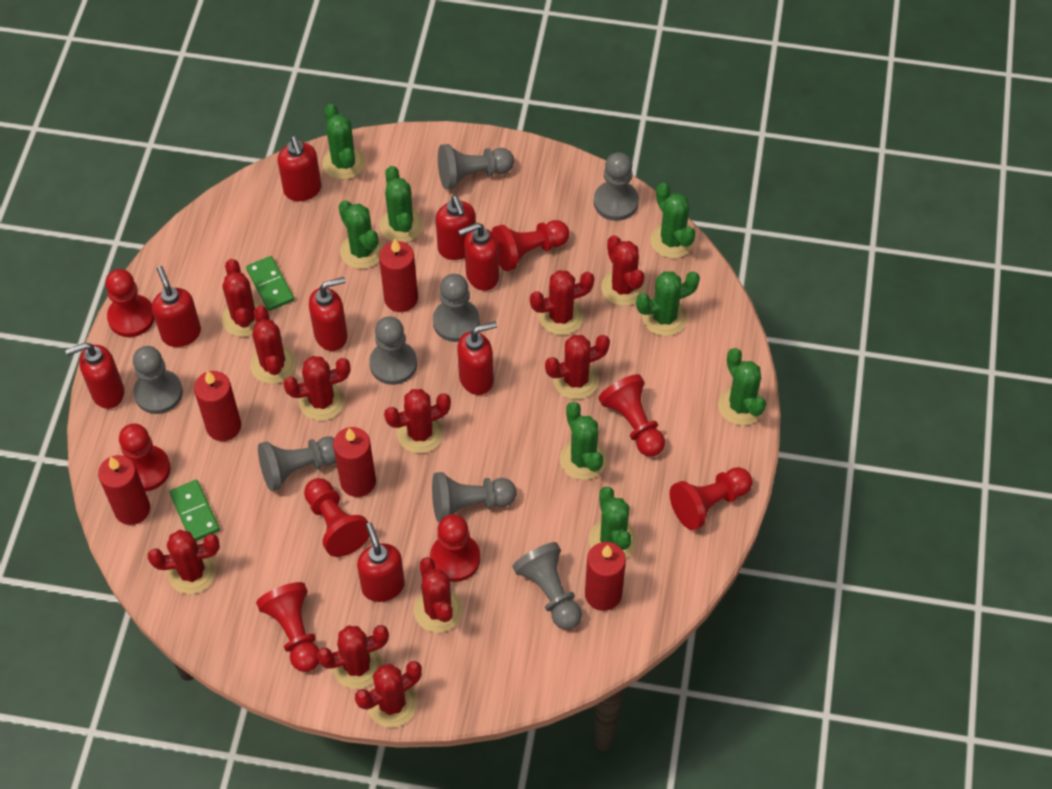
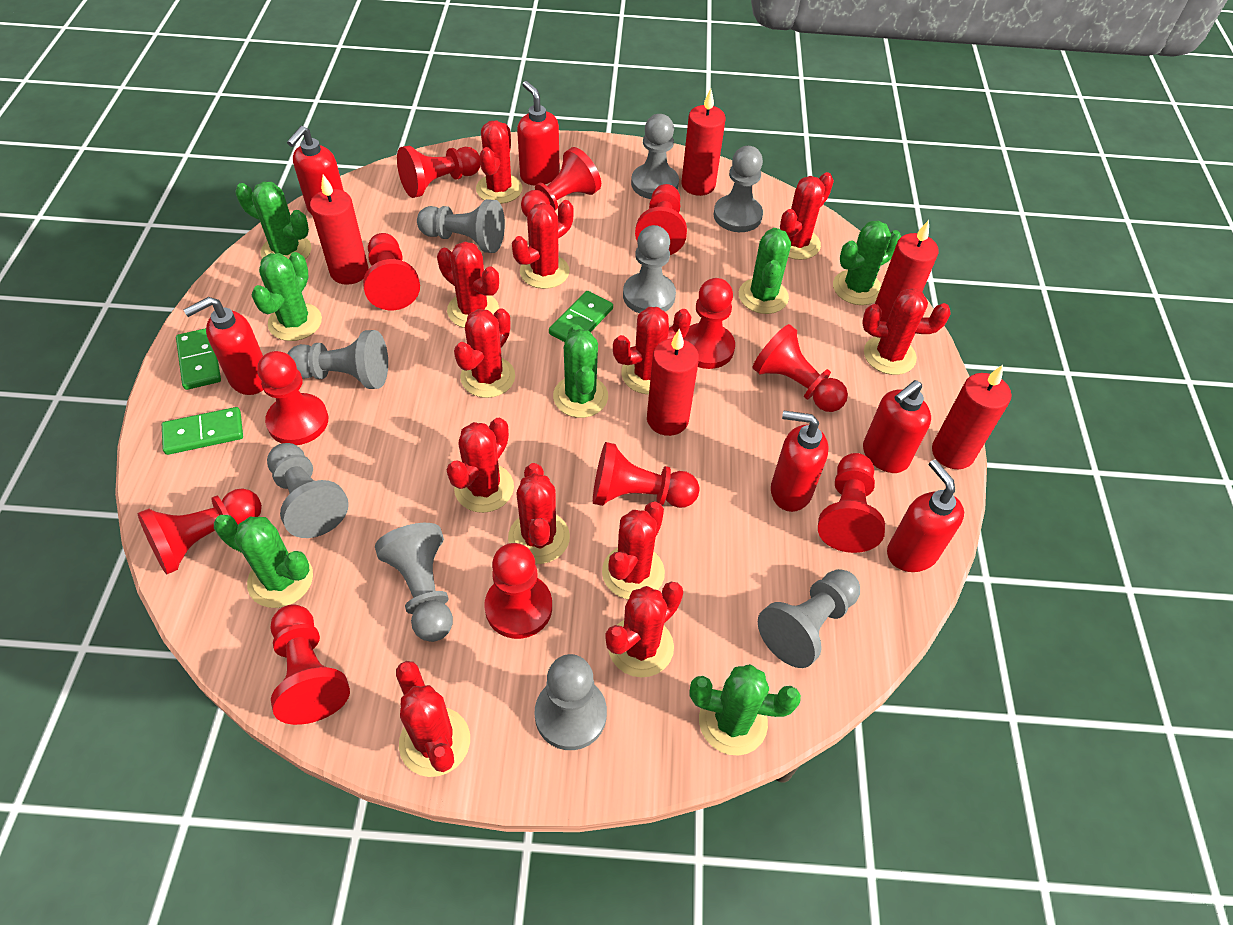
green cactus: [322,104,365,180] [339,200,383,269] [380,166,423,243] [560,402,607,480] [589,487,637,558] [636,271,700,336] [650,183,695,259] [718,348,766,426] = 8 -> [214,515,313,608] [236,182,311,259] [252,252,322,341] [553,325,608,418] [689,664,801,756] [739,228,791,314] [833,221,901,305] = 7
green domino: [169,480,220,541] [246,256,294,311] = 2 -> [162,407,243,455] [176,328,221,390] [549,291,613,342] = 3
grey pawn: [133,346,183,414] [258,437,336,491] [369,316,417,385] [432,472,517,523] [433,274,480,342] [438,144,514,190] [512,542,582,630] [594,152,639,221] = 8 -> [267,443,349,538] [287,330,388,389] [375,523,453,642] [417,199,505,253] [535,654,607,750] [623,225,676,313] [631,114,679,199] [714,146,763,232] [758,569,860,668] = 9
red cactus: [148,530,220,594] [222,259,262,337] [250,305,296,384] [283,356,350,421] [317,625,389,689] [355,661,422,728] [384,389,451,453] [414,557,463,633] [530,270,594,335] [545,335,610,400] [601,235,646,306] = 11 -> [396,661,470,777] [437,241,499,328] [447,418,514,513] [454,308,515,398] [476,121,523,204] [508,463,570,564] [512,200,574,289] [602,502,665,599] [605,582,683,677] [613,307,691,394] [780,172,834,260] [863,288,951,375] = 12
red pawn: [105,269,155,337] [119,423,171,491] [256,582,319,672] [304,478,370,557] [430,514,480,582] [492,220,569,271] [598,374,665,456] [670,467,752,530] = 8 -> [137,488,262,574] [257,351,328,445] [270,604,350,725] [363,233,420,310] [397,146,481,198] [484,543,552,639] [521,147,601,217] [593,442,700,508] [635,184,687,255] [683,278,735,369] [753,324,848,412] [818,453,885,553] = 12
red soap dispenser: [65,342,124,409] [152,266,201,347] [277,136,322,201] [309,277,348,351] [357,523,405,602] [436,195,476,260] [457,321,497,395] [458,223,499,291] = 8 -> [184,297,263,395] [287,126,344,215] [517,81,560,186] [771,410,828,512] [863,380,931,473] [887,459,964,572] = 6

